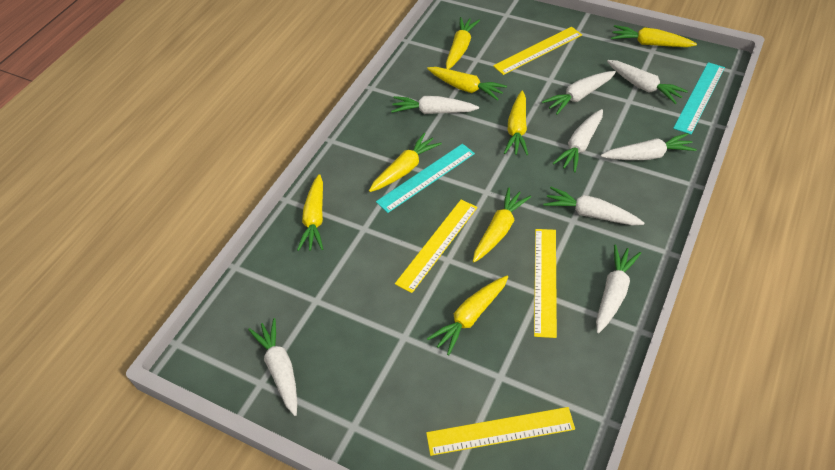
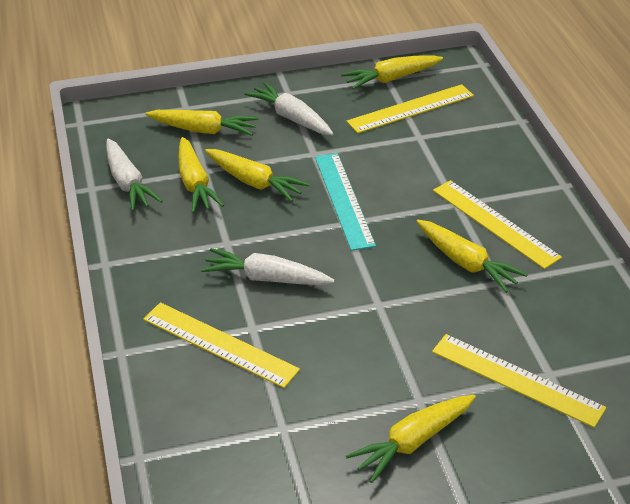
turquoise ruler: [376,144,475,213] [673,62,725,134] = 2 -> [315,153,376,251] = 1
white carrot: [248,318,297,416] [391,96,479,114] [542,71,616,115] [543,187,644,225] [552,109,603,172] [596,245,641,333] [601,133,697,160] [607,60,688,104] = 8 -> [106,139,163,212] [201,248,334,285] [244,82,333,135] = 3
yellow carrot: [297,174,323,251] [369,133,442,192] [427,67,507,101] [427,276,508,355] [446,17,480,69] [473,187,531,263] [504,91,528,155] [611,25,697,47] = 8 -> [145,110,259,136] [178,137,224,213] [205,149,310,202] [341,55,443,90] [346,395,476,483] [416,220,528,293] = 6

